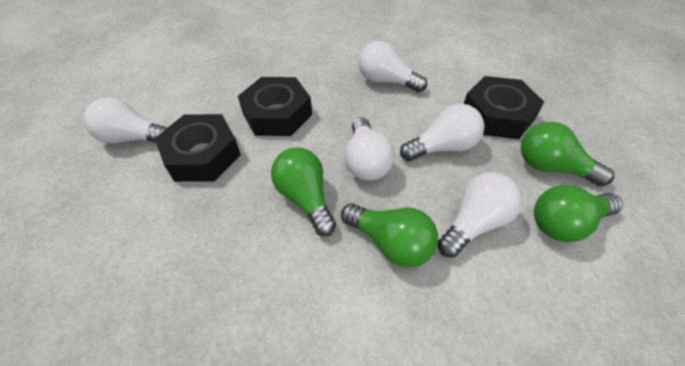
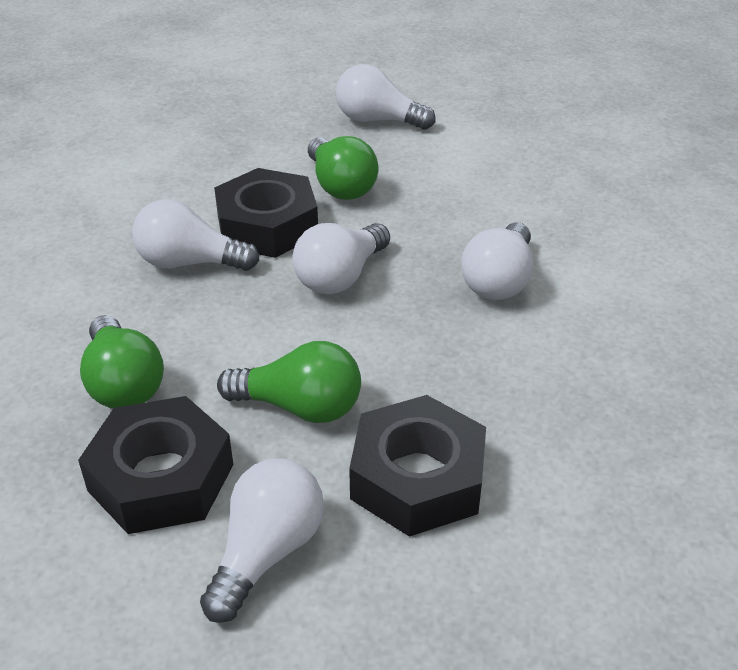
green light bulb: [271,148,336,236] [341,203,438,268] [521,122,614,187] [534,185,623,242] = 4 -> [80,315,164,409] [217,341,361,423] [308,136,378,200] = 3

